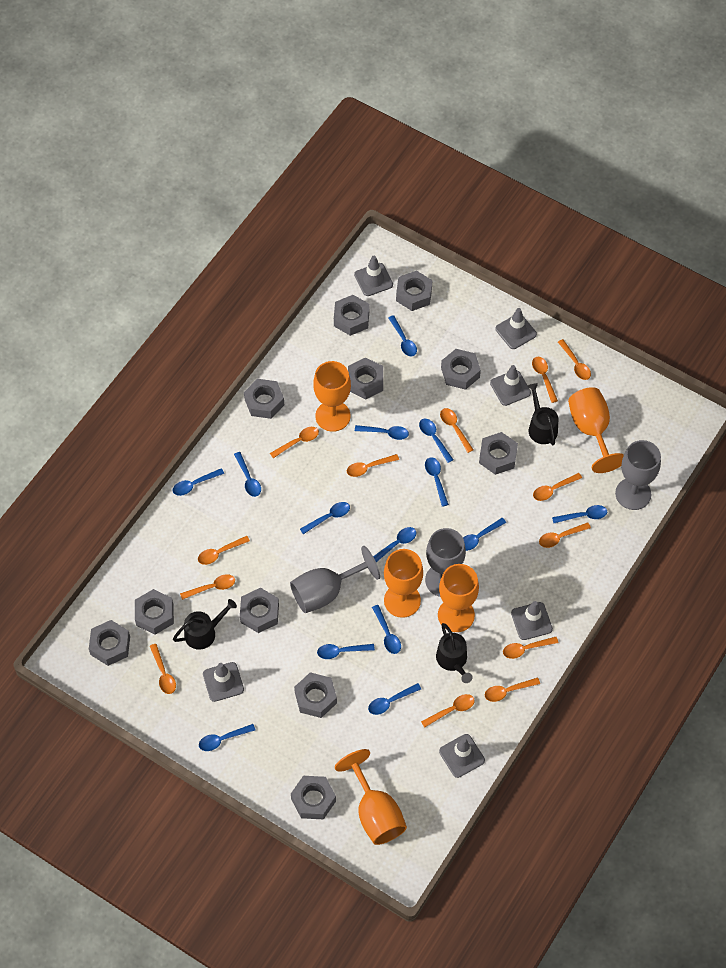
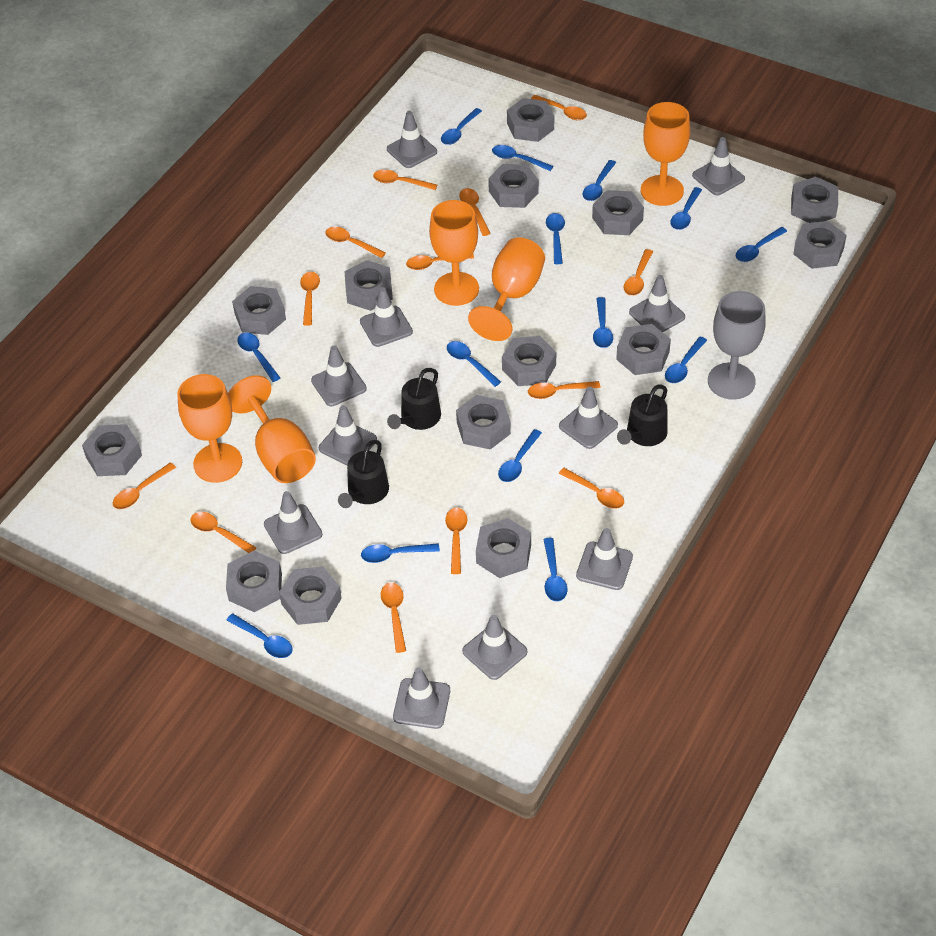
grey goblet: [290,546,380,613] [425,528,466,597] [615,440,661,510] = 3 -> [708,291,766,400] = 1
grey nut: [89,620,130,666] [135,589,174,635] [240,588,279,633] [244,379,284,419] [291,776,336,820] [294,672,337,718] [334,295,370,336] [348,357,383,400] [396,270,433,311] [441,349,481,390] [479,432,518,475] = 11 -> [82,424,142,476] [226,551,282,612] [232,286,286,335] [279,566,342,625] [345,260,393,311] [456,395,511,450] [476,518,531,578] [488,164,539,208] [502,336,556,386] [507,98,554,142] [592,190,644,235] [616,324,671,375] [791,177,838,223] [793,221,847,269] = 14
grey traffic cone: [203,662,244,702] [354,256,393,296] [439,734,485,778] [490,365,531,406] [495,308,537,349] [511,601,553,640] = 6 -> [264,491,322,554] [311,346,367,406] [319,405,377,465] [360,287,413,347] [387,111,437,168] [393,667,450,729] [462,615,527,680] [559,387,618,449] [576,528,633,590] [629,275,685,332] [692,137,745,195] = 11

